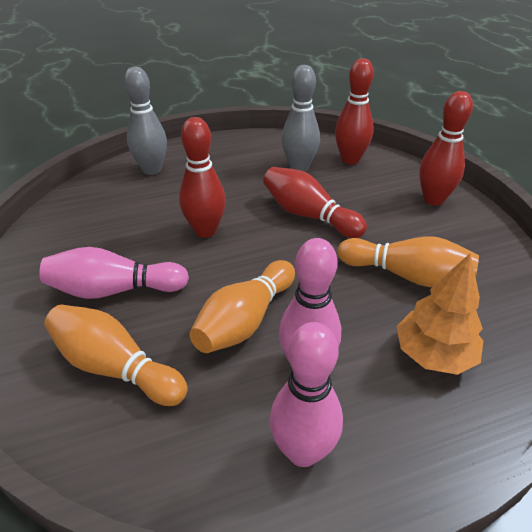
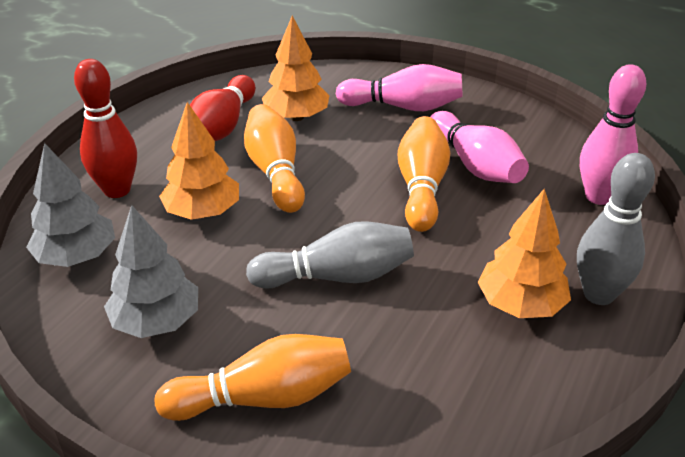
grey tree: none = 0 -> [26,143,115,267] [104,205,198,338] = 2
orange tree: [396,254,483,375] = 1 -> [159,102,239,220] [262,16,330,121] [478,189,571,318] = 3
red bowling pin: [179,117,226,238] [263,167,367,238] [335,58,374,164] [419,91,473,206] = 4 -> [74,59,137,198] [190,75,255,141] = 2

